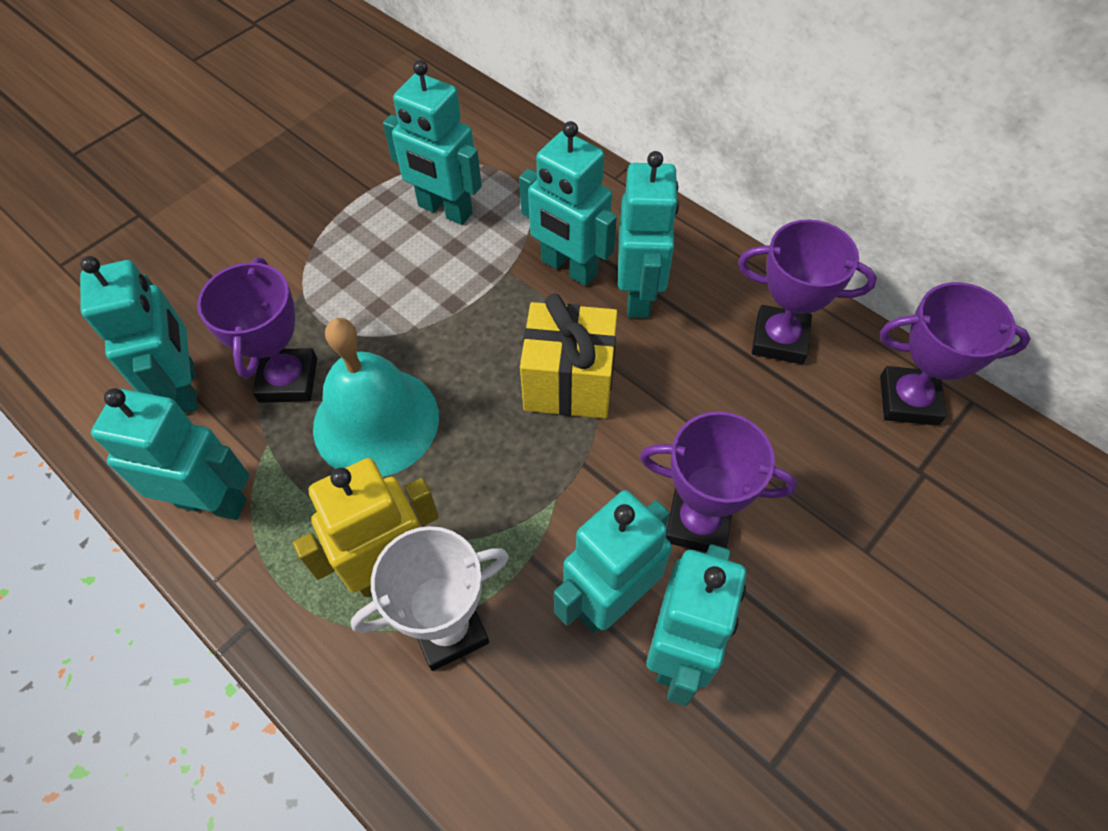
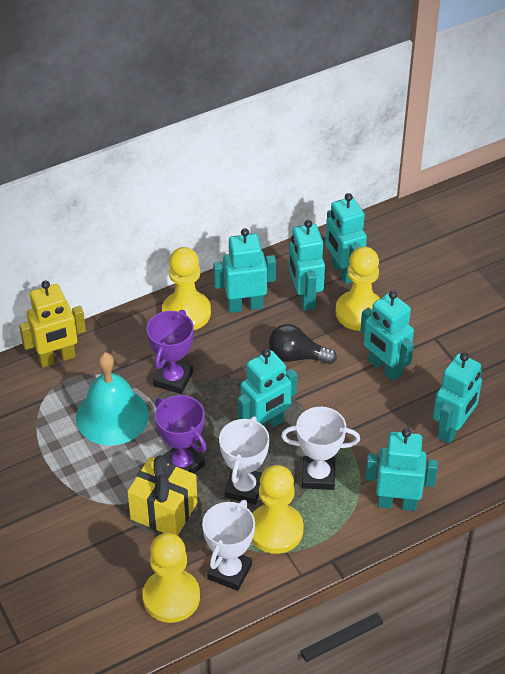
black light bulb: none = 0 -> [269,324,337,364] = 1
purple trophy: [197,258,317,402] [640,412,797,552] [738,219,877,364] [880,282,1031,426] = 4 -> [146,310,194,394] [155,395,206,473] = 2
white trophy: [351,526,509,671] = 1 -> [202,500,255,591] [219,416,270,505] [281,407,360,490] = 3
yellow pawn: none = 0 -> [143,533,200,623] [162,247,211,330] [252,465,304,554] [335,247,380,331] = 4

